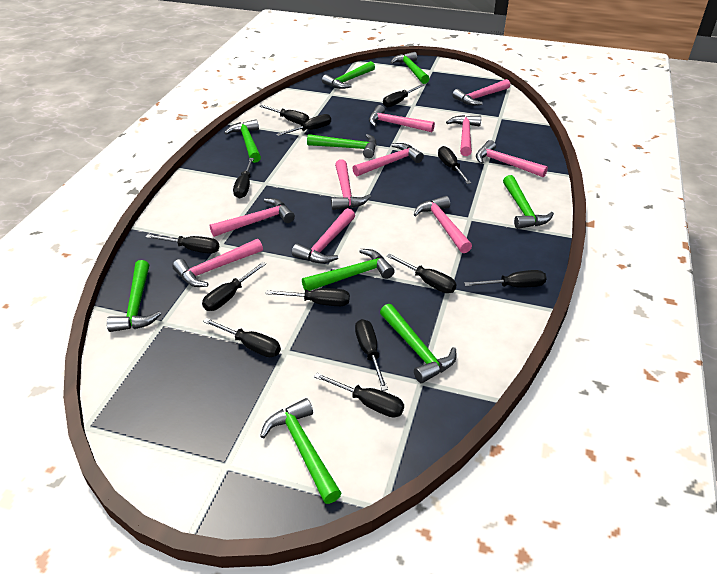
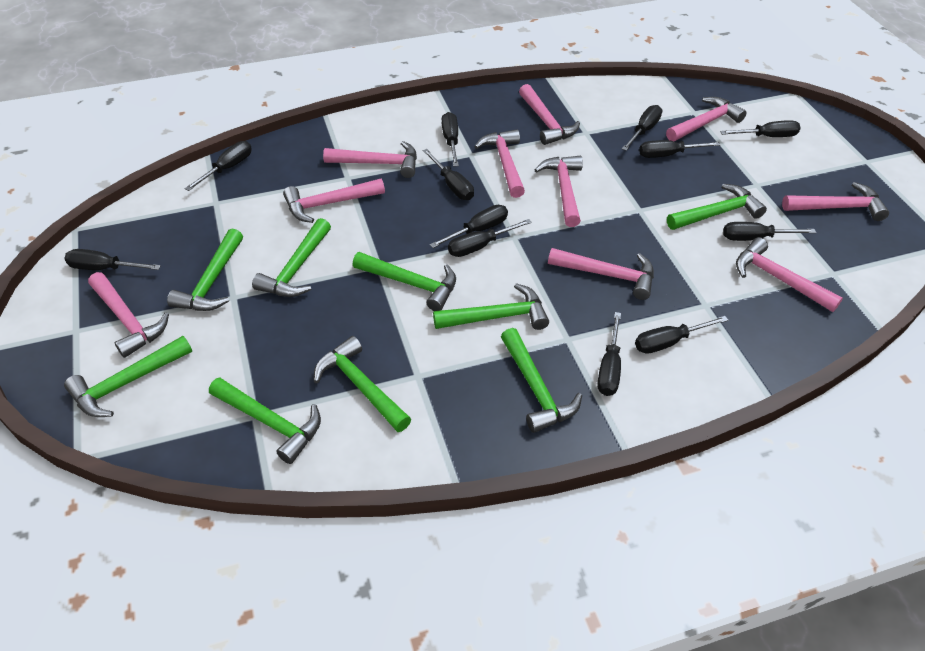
black screwdriver: [146,234,219,254] [202,262,266,311] [203,318,281,357] [233,158,254,198] [259,105,309,125] [265,288,350,306] [276,114,331,136] [314,373,404,418] [355,319,388,391] [383,84,424,107] [387,254,457,293] [438,146,471,184] [464,270,547,288] = 13 -> [65,249,161,270] [185,141,252,191] [423,149,474,200] [430,205,508,248] [442,112,459,166] [448,219,532,257] [597,312,621,396] [622,105,662,151] [635,316,728,354] [639,140,721,158] [720,120,801,137] [723,222,816,241] = 12

